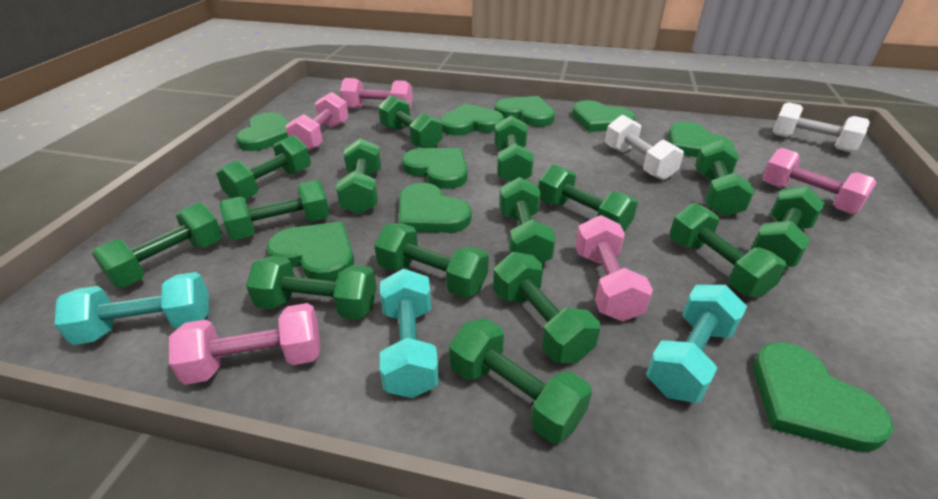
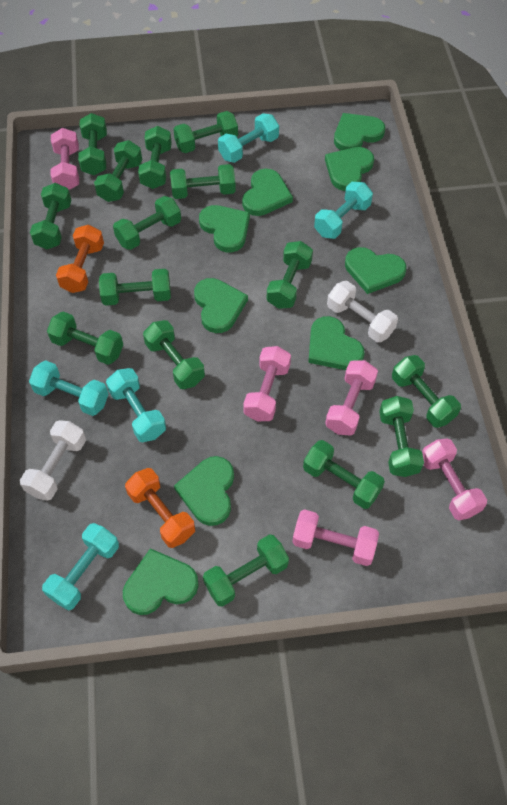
orange dumbbell: none = 0 -> [56,225,104,293] [125,468,195,548] = 2
turquoise dumbbell: [54,272,209,345] [380,268,439,398] [646,285,747,403] = 3 -> [29,360,109,416] [42,523,119,611] [106,368,166,442] [218,113,279,163] [314,182,373,239] = 5

